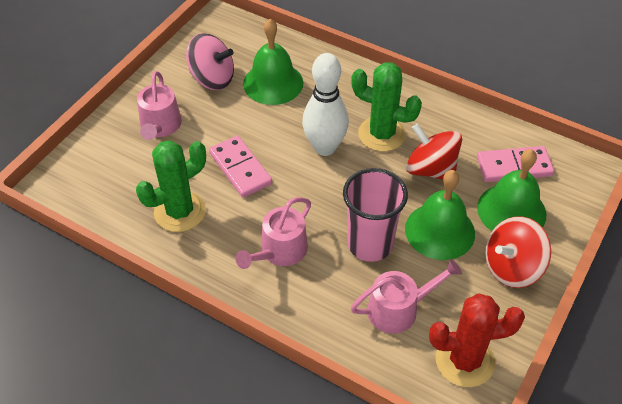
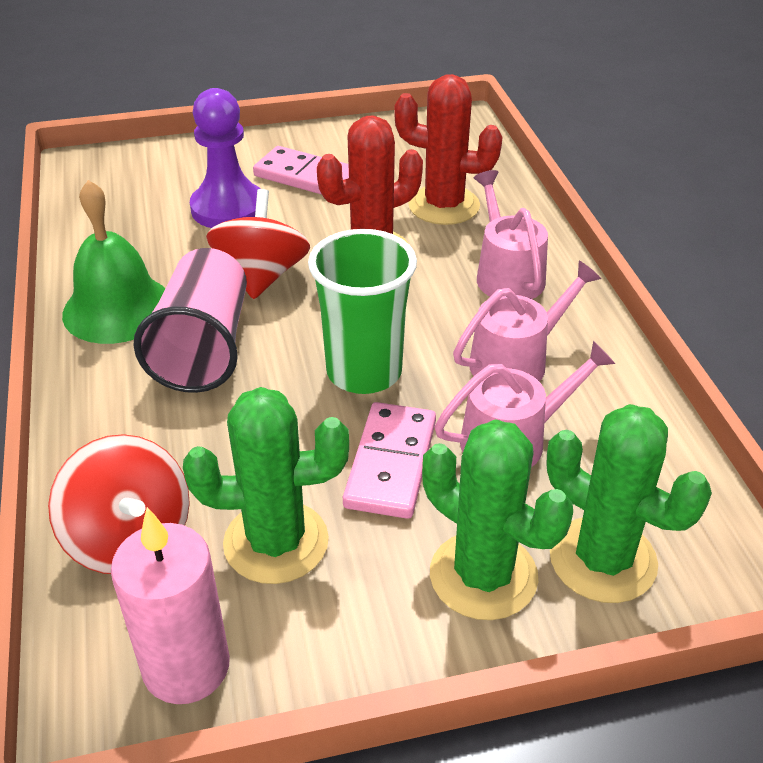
green bell: [243,19,303,105] [405,170,475,260] [477,149,546,231] = 3 -> [62,180,165,344] = 1
green cactus: [136,140,206,232] [351,62,422,152] = 2 -> [183,387,349,584] [422,419,573,620] [546,404,712,603] = 3
green cup: none = 0 -> [308,229,417,394] = 1
pink candle: none = 0 -> [111,507,230,704] = 1
pink spinning top: [186,33,234,90] = 1 -> none = 0
purple pawn: none = 0 -> [190,88,260,228] = 1
red cactus: [429,293,525,387] = 1 -> [317,115,423,244] [394,74,502,225] = 2
white bowling pin: [302,53,349,156] = 1 -> none = 0

